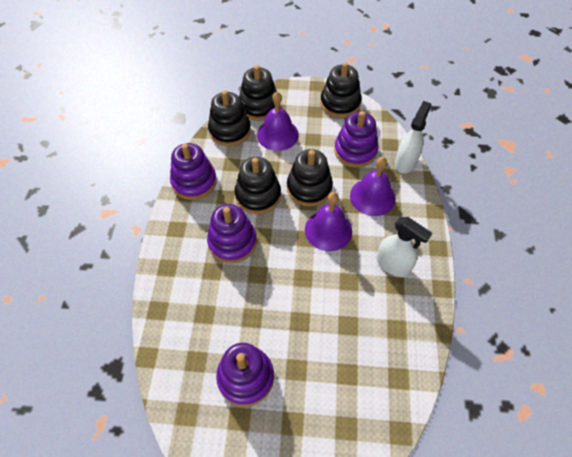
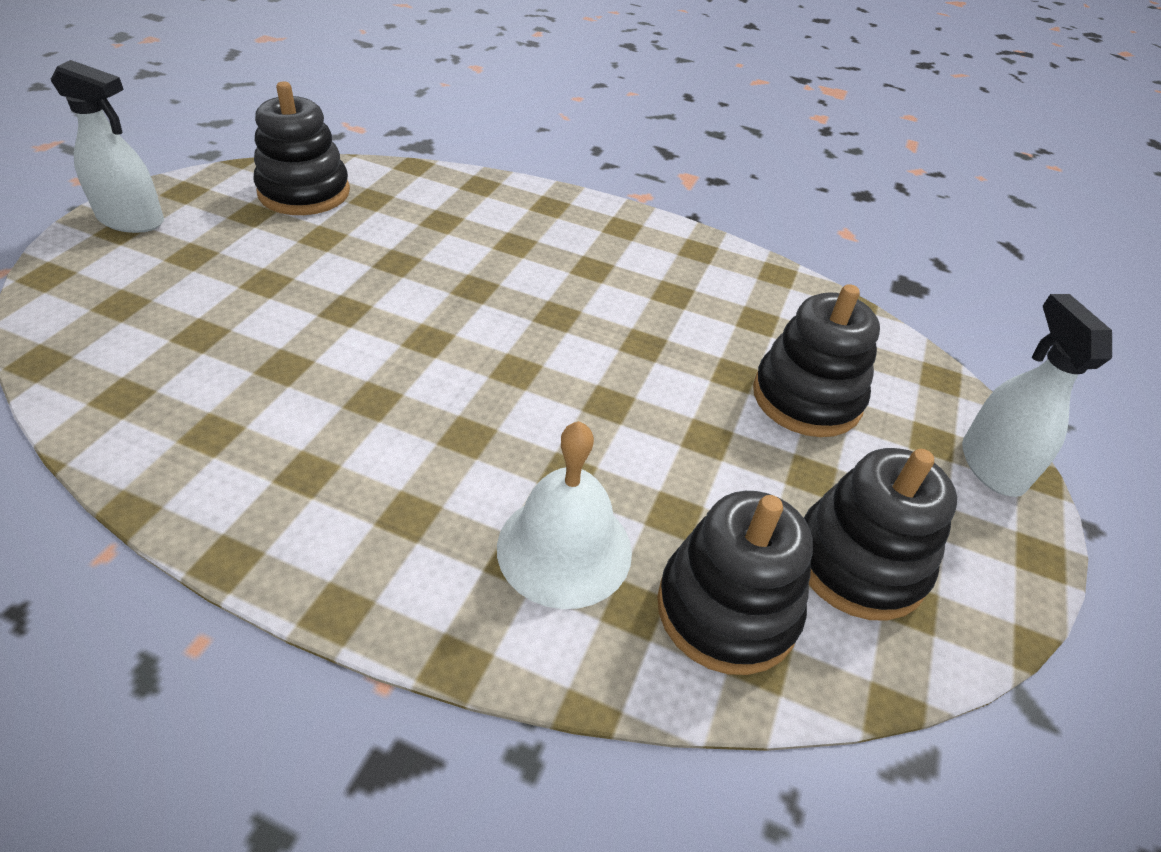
black stacking toy: [208,90,251,146] [234,157,281,214] [239,65,277,121] [287,149,333,206] [320,62,362,118] = 5 -> [253,82,350,215] [657,491,813,675] [753,284,880,437] [804,448,957,621] = 4
purple bell: [257,92,299,151] [305,192,352,251] [350,157,396,216] = 3 -> none = 0
purple stacking toy: [170,143,217,200] [207,204,257,263] [216,343,274,407] [334,111,379,167] = 4 -> none = 0
white bell: none = 0 -> [497,421,632,609] = 1

